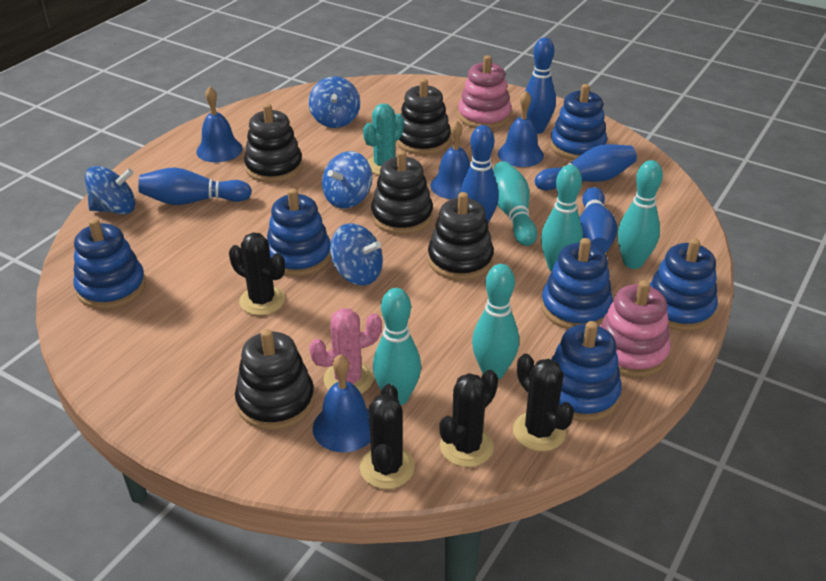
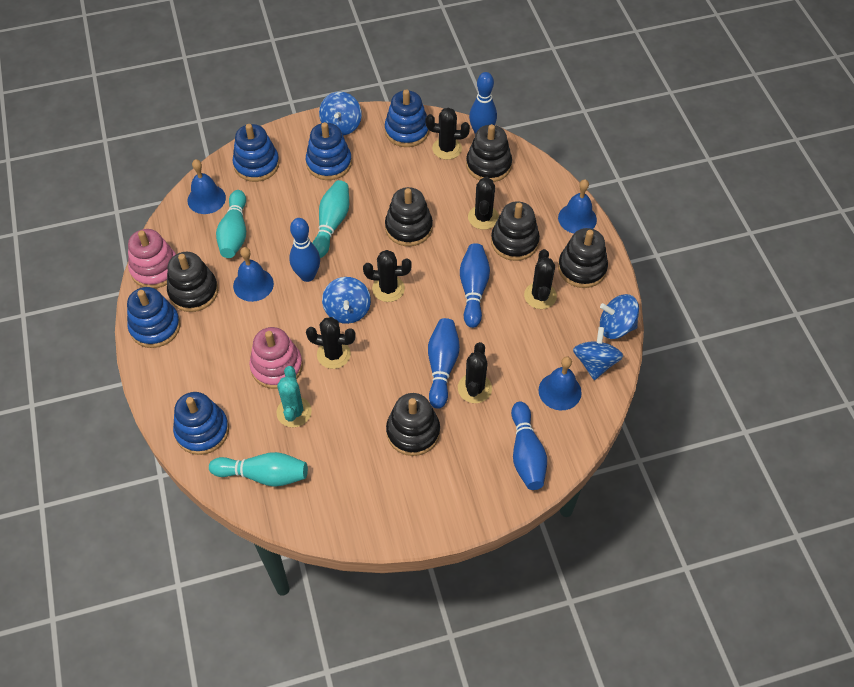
black cactus: [229,233,285,315] [360,384,415,489] [440,370,498,467] [513,354,574,451] = 4 -> [306,317,356,369] [363,250,412,302] [425,107,470,160] [458,342,492,403] [468,176,499,230] [524,249,557,309] = 6
black stacking toy: [235,329,315,430] [244,103,303,183] [371,150,433,234] [396,78,451,155] [428,192,494,280] = 5 -> [167,252,218,312] [385,187,433,246] [386,393,440,456] [466,124,512,182] [491,201,540,261] [558,228,608,288] = 6
blue stacking toy: [73,218,146,309] [267,188,331,276] [541,238,613,329] [550,84,607,160] [551,321,622,422] [650,238,718,331] = 6 -> [127,287,180,348] [173,392,229,455] [232,124,280,182] [306,122,352,180] [385,89,429,147] = 5
pink cactus: [309,308,382,394] = 1 -> none = 0
turquoise bowling pin: [373,288,421,405] [472,264,519,380] [493,161,537,246] [541,165,583,272] [618,160,663,269] = 5 -> [209,452,308,487] [216,190,246,258] [313,180,349,258] = 3

